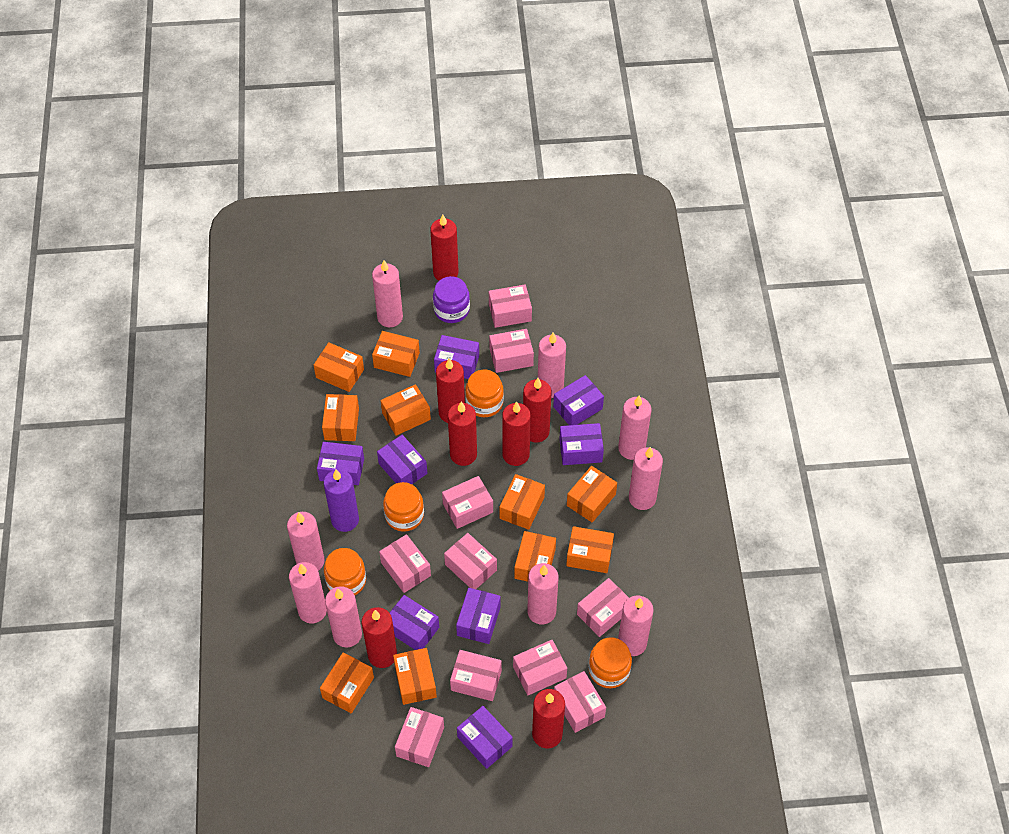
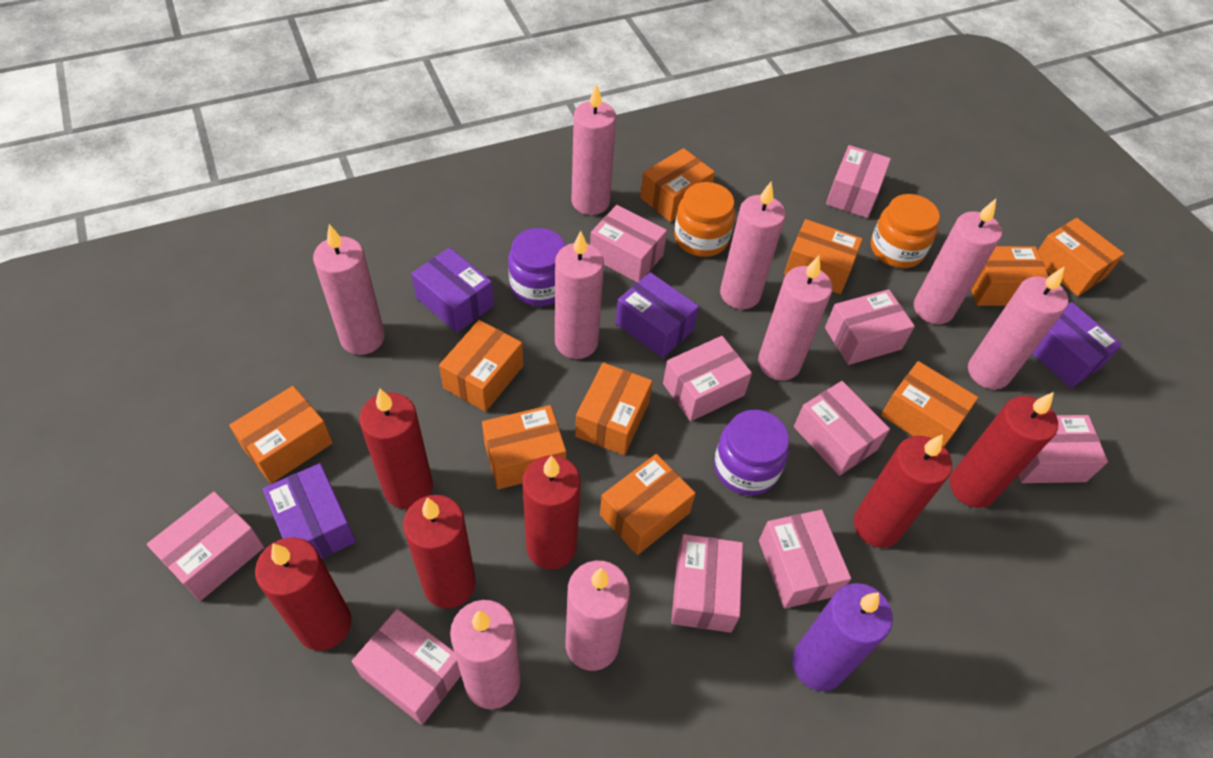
orange jar: [324,548,366,595] [383,482,424,532] [465,370,504,417] [589,637,632,688] = 4 -> [674,182,735,257] [871,194,940,268] = 2
purple box: [317,442,364,485] [377,435,427,484] [390,595,439,650] [434,335,479,379] [456,588,501,644] [457,706,513,769] [553,375,604,425] [559,423,604,465] = 8 -> [263,463,356,559] [411,248,494,333] [616,272,699,358] [1032,302,1122,388] = 4
purple jar: [433,276,470,323] = 1 -> [508,228,565,306] [714,410,789,495] = 2
red candle: [362,607,397,668] [430,214,459,281] [436,358,465,423] [448,402,477,466] [502,402,531,466] [523,378,552,443] [532,689,565,749] = 7 -> [255,538,352,651] [359,389,433,509] [403,495,476,609] [522,455,581,569] [854,434,952,548] [950,392,1058,508] = 6

